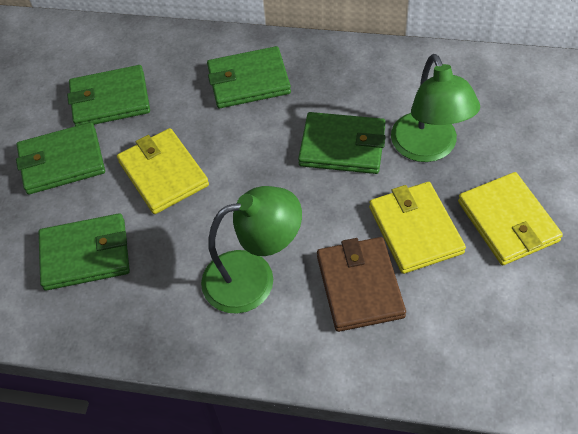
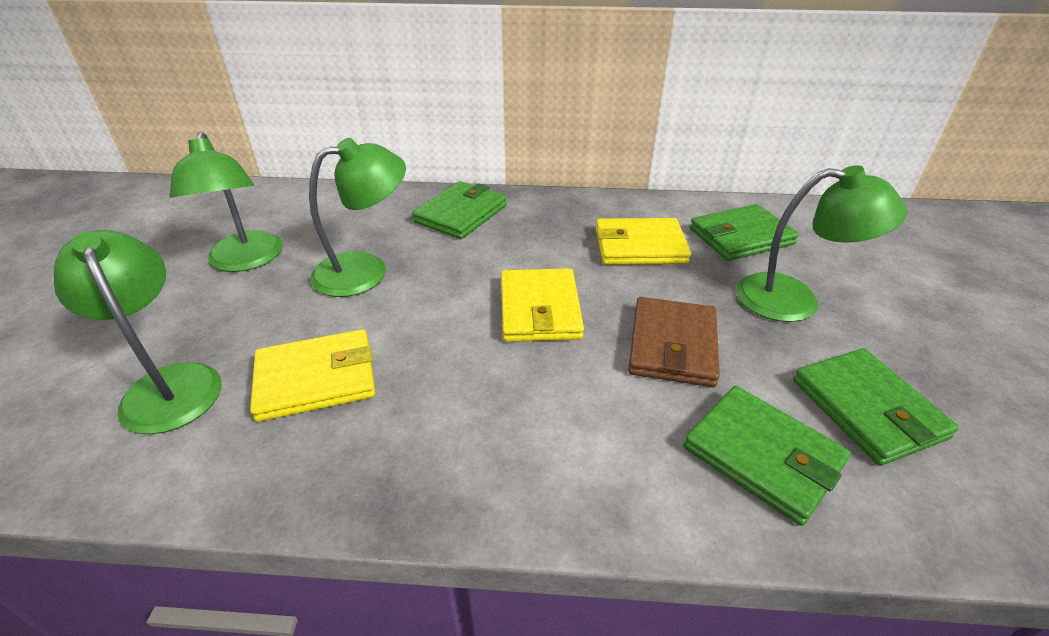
green lamp: [201,186,302,314] [391,54,480,162] = 2 -> [54,230,222,434] [170,132,283,272] [309,138,406,297] [736,165,907,322] = 4
green wallet: [16,122,105,195] [39,213,130,291] [67,65,150,126] [207,46,291,108] [298,112,386,174] = 5 -> [412,181,507,239] [683,386,851,526] [690,204,799,261] [793,348,959,466] = 4

